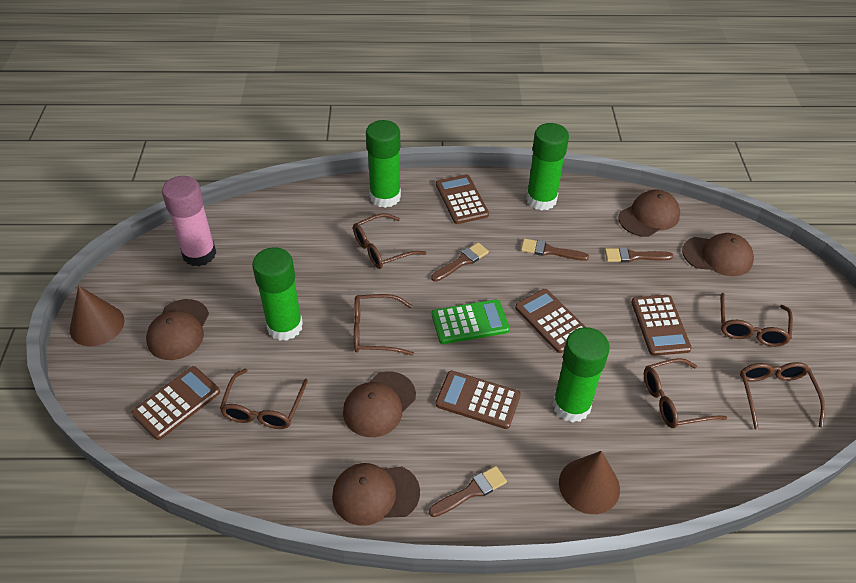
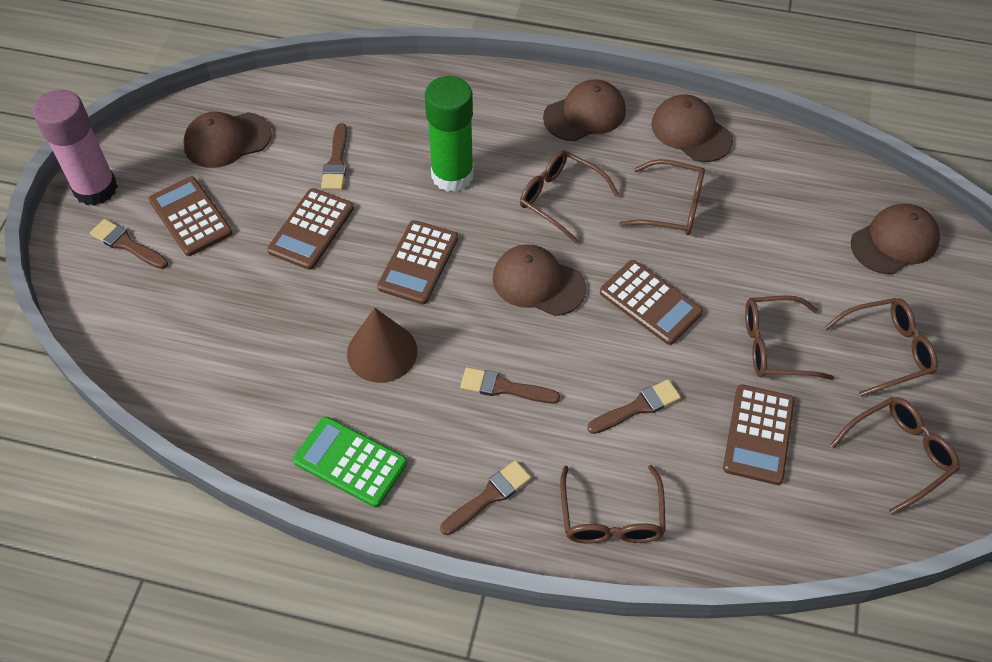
brown brush: [429,466,507,517] [431,242,489,282] [521,238,589,261] [605,247,673,263] = 4 -> [90,219,168,269] [321,123,347,190] [440,460,531,535] [460,367,560,403] [587,379,681,434] = 5
brown cone: [70,286,125,346] [559,451,620,514] = 2 -> [347,308,417,383] = 1
green glue stick: [252,247,303,341] [366,120,401,208] [526,123,569,210] [552,327,610,423] = 4 -> [425,76,474,192] = 1

